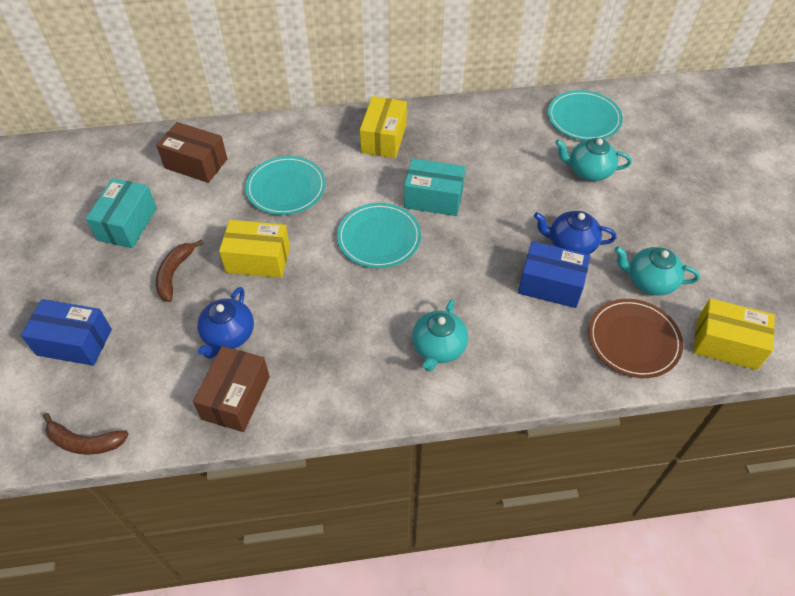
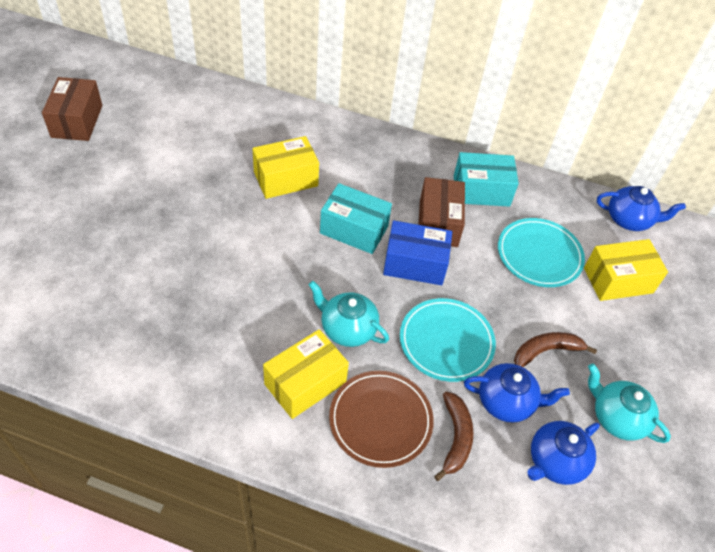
blue box: [21,299,112,366] [518,241,590,308] = 2 -> [383,220,452,285] = 1
blue teapot: [197,287,254,359] [534,211,617,254] = 2 -> [464,363,570,423] [527,421,600,485] [597,186,686,231] = 3
turquoise plate: [245,156,326,215] [337,203,421,268] [548,90,623,140] = 3 -> [400,298,496,382] [498,218,585,287] = 2
turquoise teapot: [412,299,468,372] [555,138,632,181] [614,246,700,295] = 3 -> [308,281,389,347] [588,364,671,443] = 2

